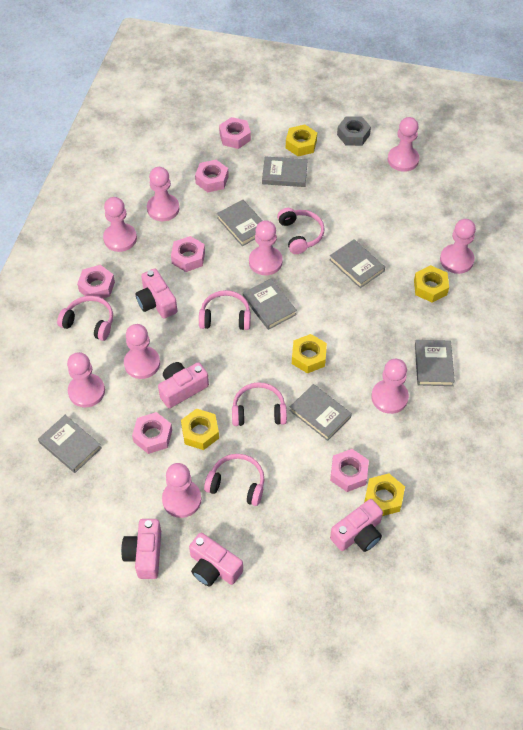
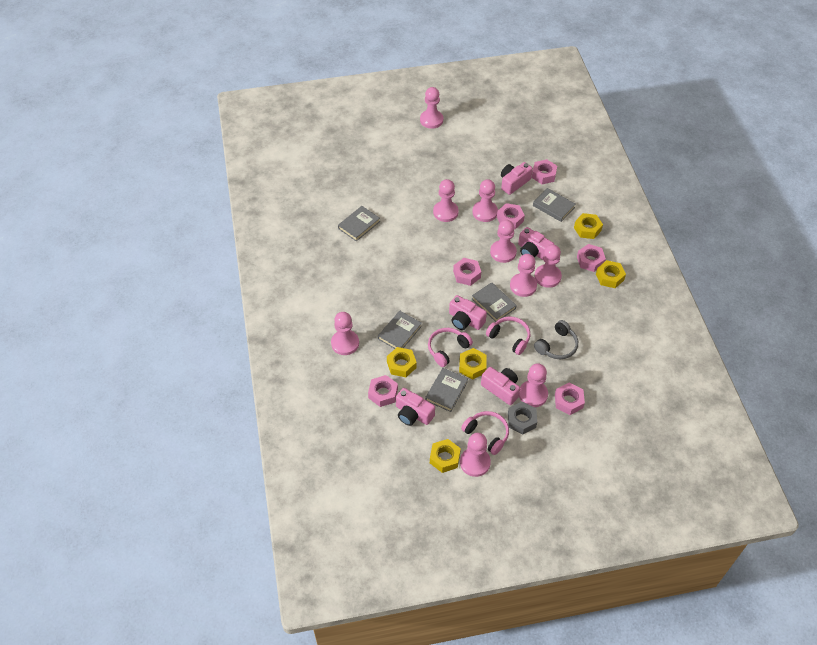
grey book: [38,415,101,473] [217,200,263,246] [243,278,297,330] [262,157,308,187] [289,384,352,441] [330,239,385,288] [415,340,455,386] = 7 -> [338,206,380,242] [378,311,422,349] [425,368,468,412] [472,282,517,322] [533,188,576,222] = 5
grey headphones: none = 0 -> [534,320,578,359] = 1
pink headphones: [57,296,113,341] [199,290,251,330] [204,454,264,506] [232,382,287,426] [277,208,325,254] = 5 -> [428,328,473,367] [461,411,509,455] [486,317,530,355] = 3

